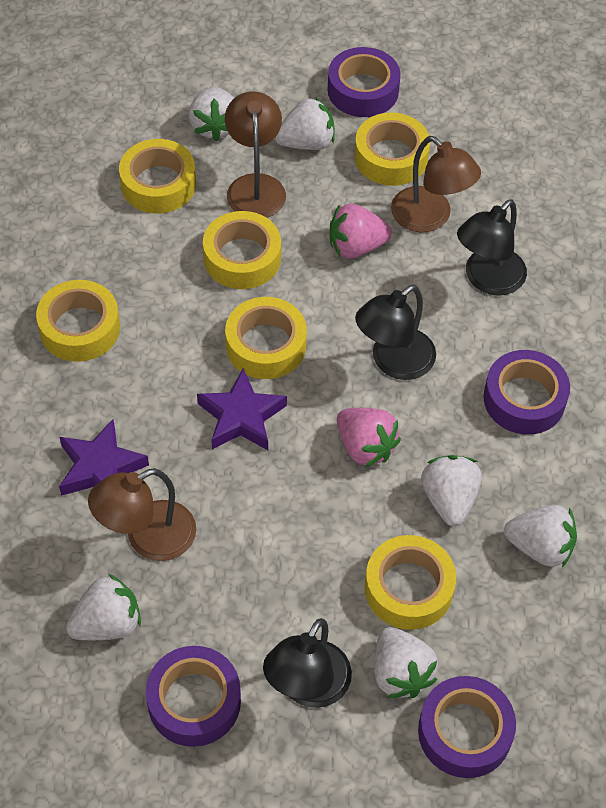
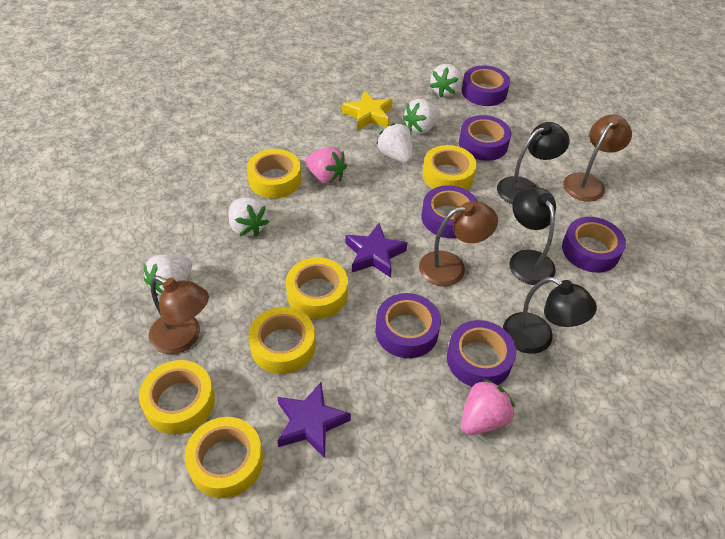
purple tape: [146,646,241,747] [327,47,401,117] [418,676,516,778] [483,350,570,435] = 4 -> [375,293,441,358] [422,185,478,238] [447,320,516,387] [459,115,511,161] [462,66,510,106] [562,217,626,273] = 6
white strawberry: [66,574,141,640] [189,87,234,142] [275,97,335,150] [374,627,438,698] [421,455,482,526] [504,505,577,567] = 6 -> [144,255,192,296] [228,198,269,237] [377,123,413,163] [403,99,440,134] [430,64,462,97] = 5
yellow star: none = 0 -> [342,91,393,131] = 1

